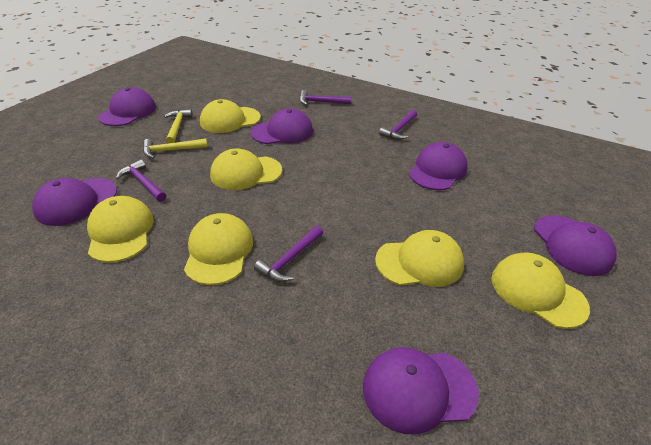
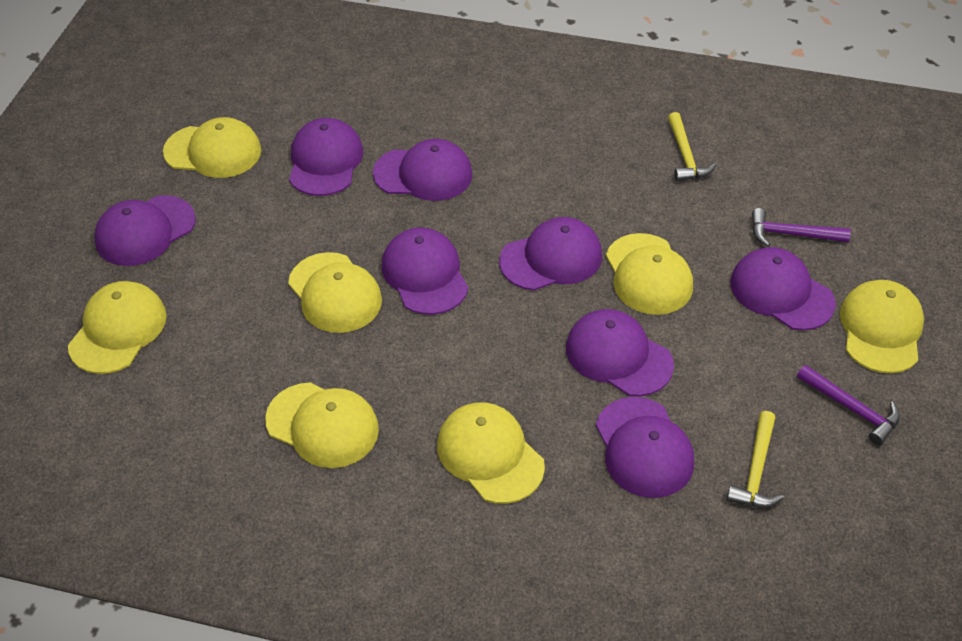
purple cap: [32,178,117,226] [98,87,156,126] [251,108,313,144] [363,347,479,434] [409,142,468,190] [534,215,617,276] = 6 -> [94,195,196,266] [289,118,363,196] [373,139,472,201] [381,228,469,315] [499,217,602,291] [566,309,674,396] [596,397,694,498] [731,247,836,331] = 8
purple hammer: [116,159,166,202] [254,226,323,282] [299,90,351,105] [379,110,417,140] = 4 -> [752,208,851,247] [797,365,900,445] = 2
yellow cap: [87,196,154,263] [184,213,253,285] [200,99,261,133] [210,148,282,190] [375,230,464,287] [491,252,590,329] = 6 -> [68,281,167,374] [163,117,261,178] [265,382,379,468] [288,252,382,333] [437,402,545,504] [606,233,693,315] [840,280,924,373] = 7

